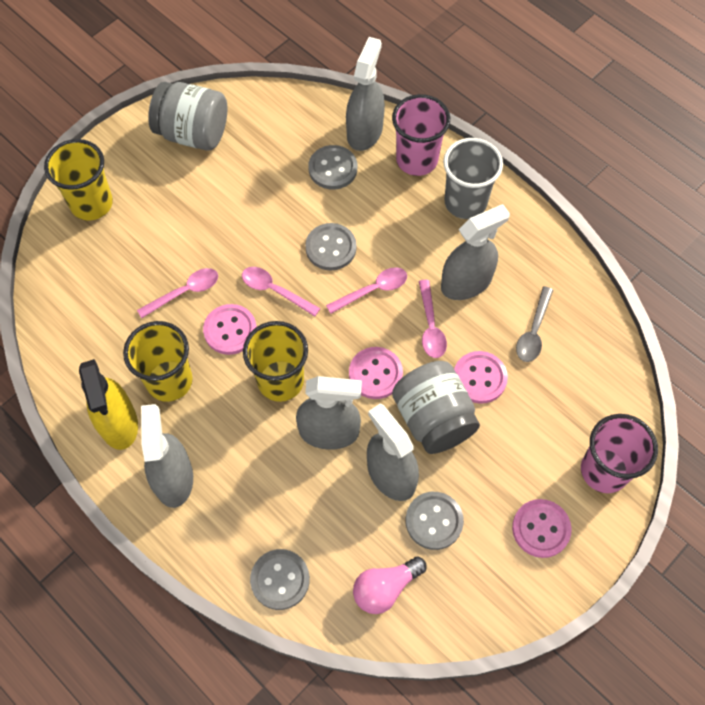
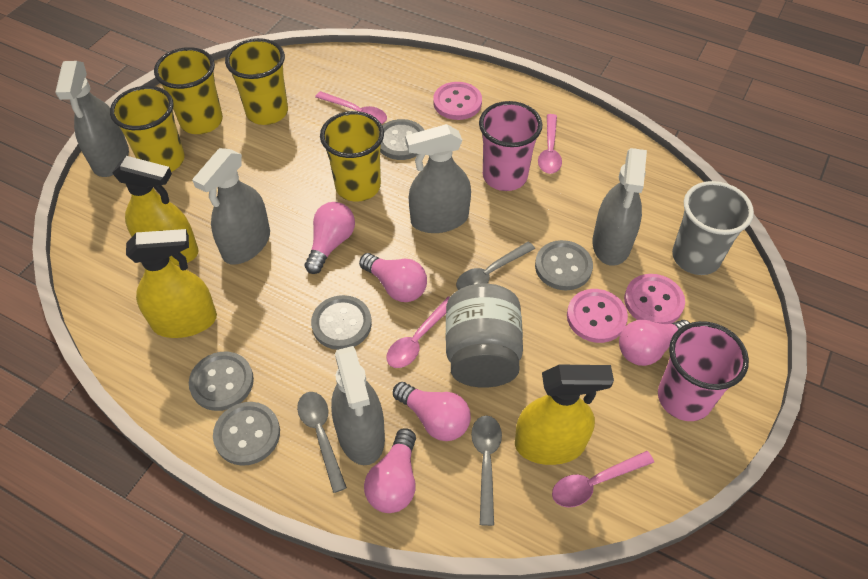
grey button: [250,549,310,610] [305,223,356,271] [308,145,357,189] [406,492,464,550] = 4 -> [189,352,254,411] [213,402,280,466] [311,295,372,350] [380,119,424,160] [535,240,593,290] = 5
grey jar: [148,82,228,150] [392,361,480,454] = 2 -> [446,284,523,387] = 1
grey spoon: [516,286,553,362] = 1 -> [297,392,347,493] [456,242,535,290] [471,415,502,526] = 3
pink button: [203,304,257,355] [349,347,403,399] [454,351,508,404] [512,499,572,558] = 4 -> [433,82,482,120] [567,289,628,343] [624,274,685,324] = 3
pink light bulb: [353,556,427,614] = 1 -> [305,202,355,274] [359,253,427,302] [364,428,416,513] [393,382,471,441] [619,320,690,366] = 5
yellow cup: [44,139,113,221] [123,321,193,402] [243,321,308,402] = 3 -> [110,86,185,172] [154,47,223,134] [225,38,288,125] [320,111,384,202] = 4
yellow spray bottle: [79,359,138,450] = 1 -> [112,156,198,266] [126,229,217,338] [515,365,614,465] = 3

